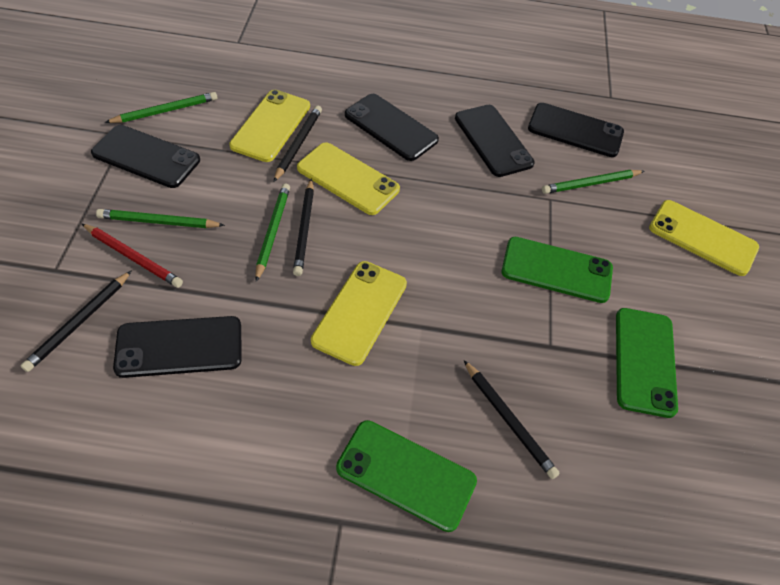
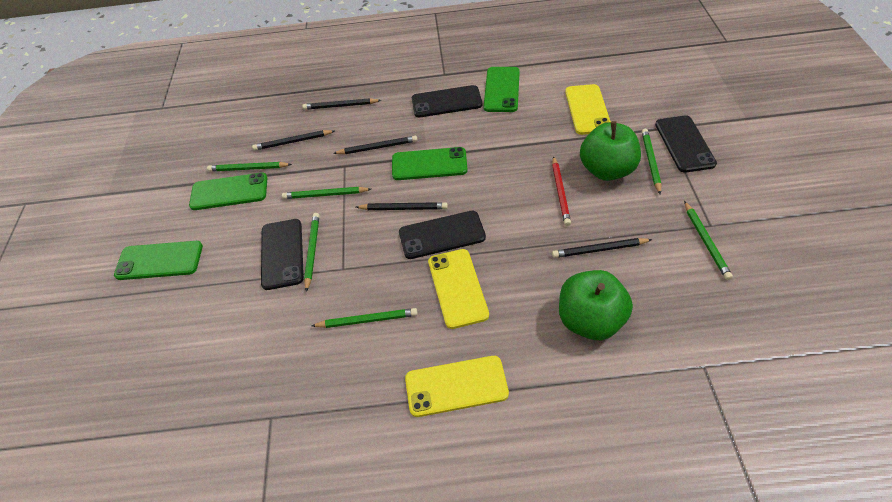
black pencil: [21,270,132,372] [274,106,322,182] [293,178,314,276] [464,360,560,479] = 4 -> [252,130,334,151] [302,98,381,110] [333,136,417,154] [356,202,448,210] [552,238,652,258] = 5
black phone: [91,125,200,188] [113,316,242,378] [345,94,439,161] [455,105,535,177] [528,103,624,157] = 5 -> [261,219,304,290] [399,211,486,259] [412,85,482,117] [655,115,717,172] = 4
green apple: none = 0 -> [559,270,633,340] [580,121,641,181] = 2
green pencil: [96,209,225,228] [105,92,218,123] [255,183,290,282] [542,170,644,194] = 4 -> [207,162,292,172] [282,187,371,199] [304,213,319,292] [311,308,418,328] [642,129,661,195] [684,201,733,280] = 6
green phone: [336,420,477,532] [502,237,613,303] [616,308,678,418] = 3 -> [114,241,203,280] [189,173,267,210] [392,147,468,180] [484,67,520,112] = 4
yellow phone: [229,90,310,162] [297,142,400,215] [311,261,407,366] [649,200,759,276] = 4 -> [405,356,509,417] [428,249,489,329] [565,84,611,135] = 3

